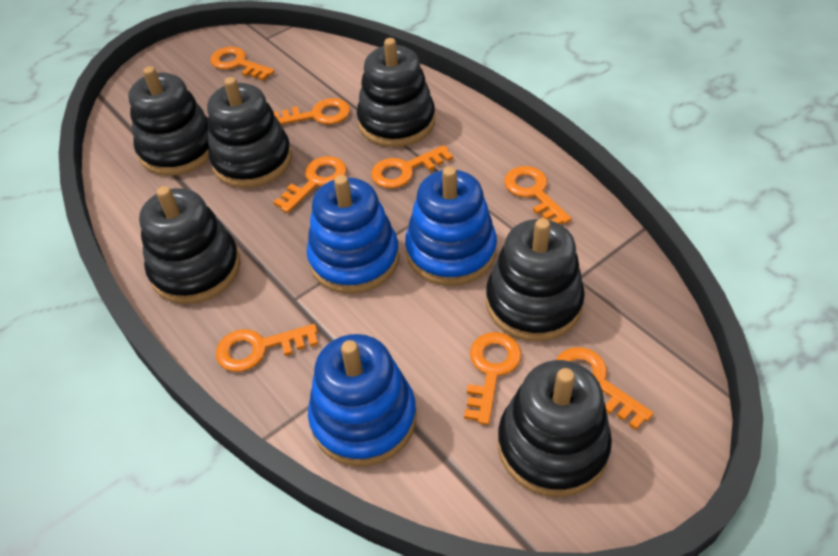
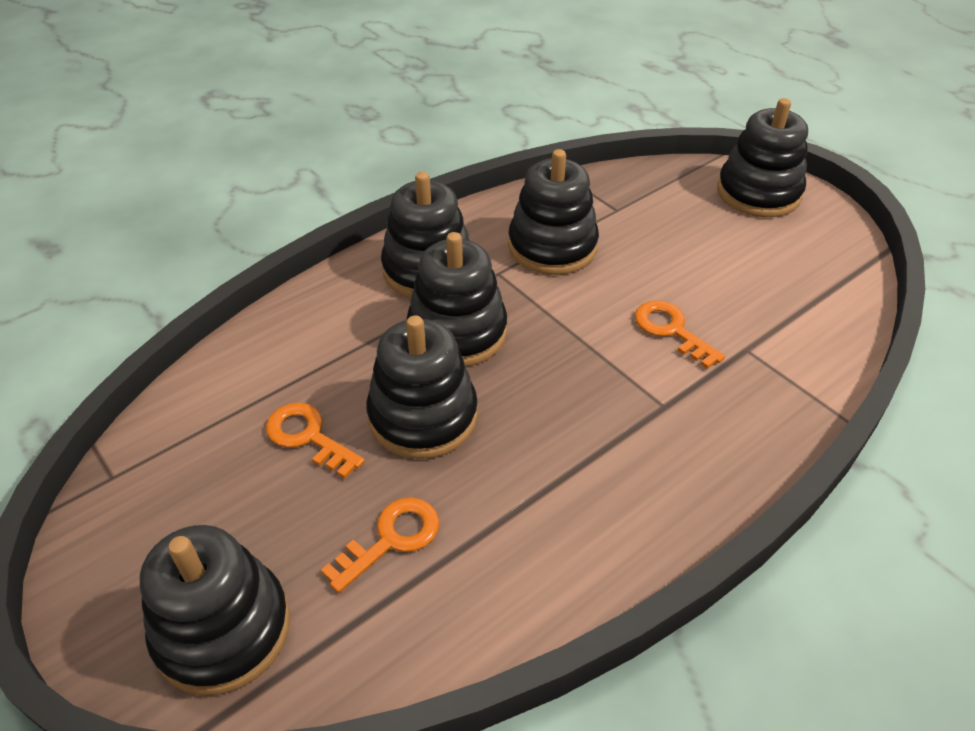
blue stacking toy: [307,175,399,294] [308,334,417,466] [405,167,497,286] = 3 -> none = 0
orange key: [210,47,275,81] [216,324,318,372] [273,156,347,213] [274,98,350,125] [371,145,453,188] [464,332,522,425] [504,166,572,224] [556,347,654,430] = 8 -> [266,403,365,478] [321,497,439,593] [635,300,725,369] = 3

